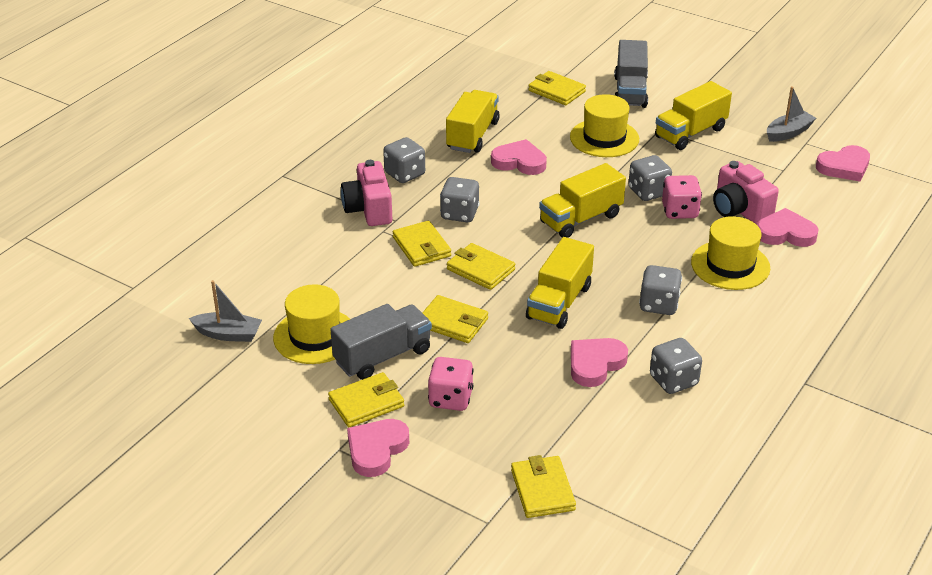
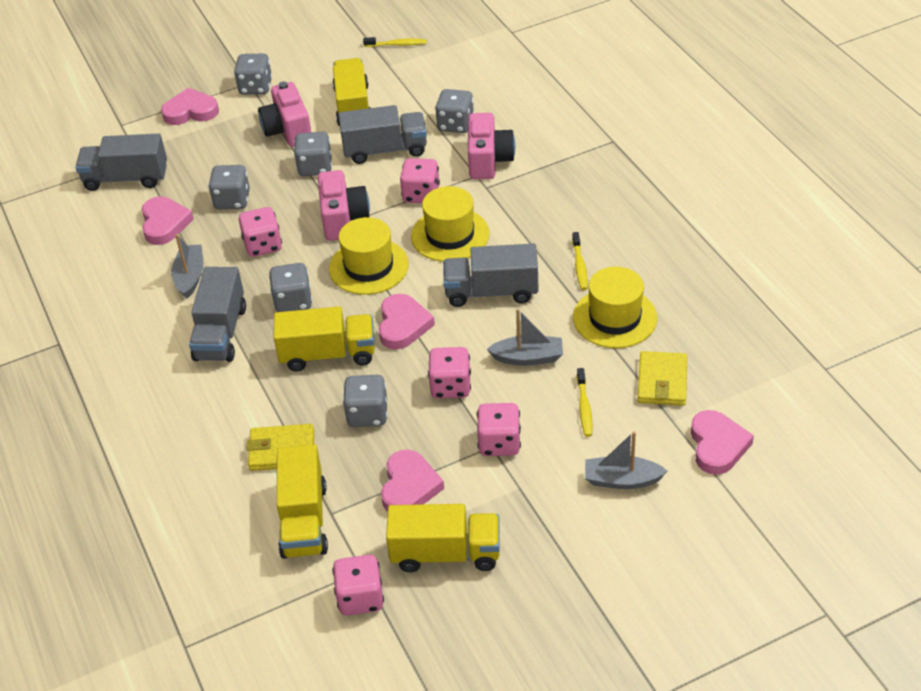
grey boat: [189,280,262,342] [767,86,816,142] = 2 -> [171,234,203,299] [487,309,563,366] [585,431,667,489] = 3
grey dice: [383,137,425,183] [440,177,480,223] [628,155,672,201] [639,265,682,315] [650,338,702,394] = 5 -> [208,165,250,210] [234,54,272,95] [269,263,312,312] [294,132,332,176] [343,375,388,427] [435,89,474,133] = 6
grey truck: [330,304,432,380] [614,40,648,108] = 2 -> [75,134,167,191] [189,267,246,362] [338,105,427,164] [443,244,539,307] = 4
pink camera: [341,160,392,226] [713,161,779,225] = 2 -> [258,82,311,147] [318,170,370,241] [468,113,515,180] = 3
pink dice: [428,357,474,411] [662,175,702,219] = 2 -> [239,207,282,257] [332,555,384,616] [400,158,440,203] [428,347,471,399] [477,403,521,456] = 5
yellow toothbrush: none = 0 -> [363,37,427,47] [572,232,588,290] [577,368,593,437] = 3
yellow wallet: [328,372,404,427] [393,221,451,267] [423,295,488,343] [447,243,515,290] [511,455,576,518] [528,71,586,105] = 6 -> [246,424,314,471] [637,351,687,406] = 2

